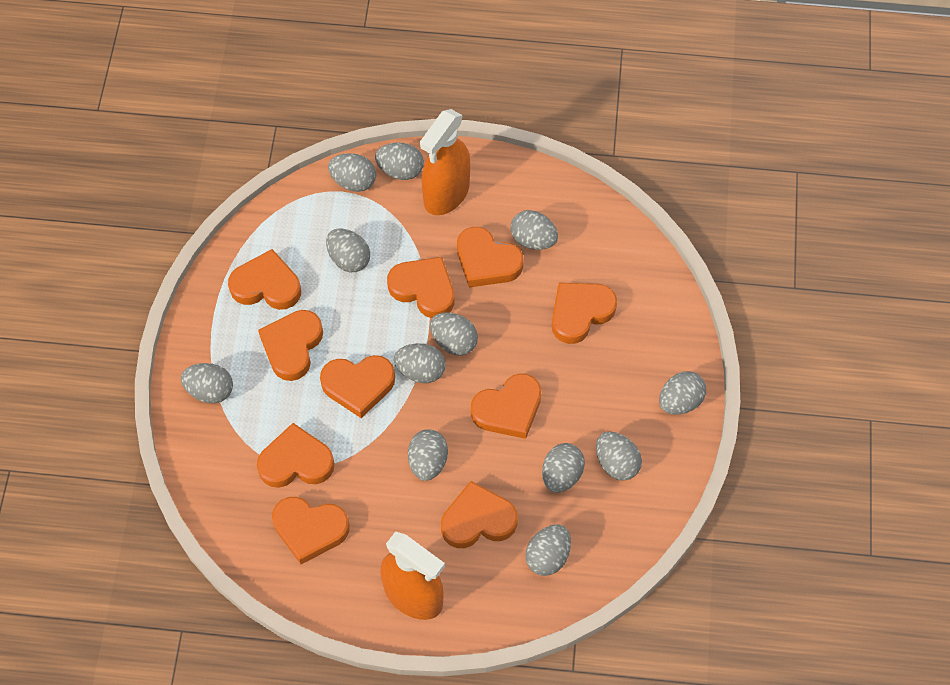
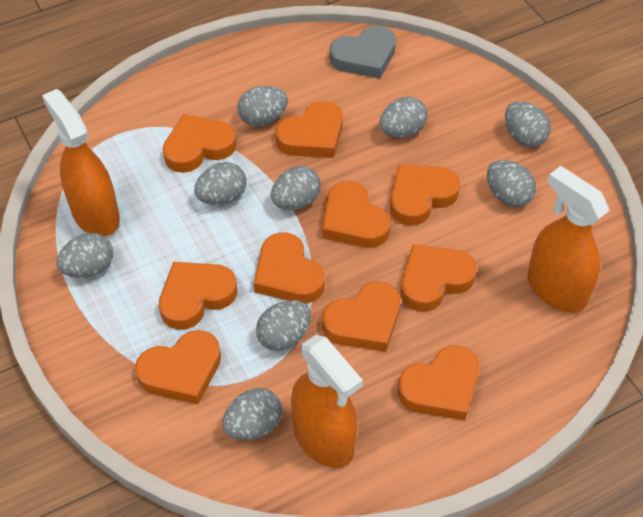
grey egg: [181,363,233,403] [326,229,370,272] [328,153,376,192] [375,143,424,180] [394,343,446,383] [408,429,448,481] [430,312,478,356] [510,210,558,250] [525,524,571,576] [542,443,585,493] [596,432,642,481] [659,371,706,415] = 12 -> [56,233,113,278] [194,162,247,205] [223,388,282,440] [237,86,288,126] [256,300,311,351] [271,166,321,210] [380,97,427,138] [487,160,536,207] [505,101,551,147] = 9
grey heart: none = 0 -> [329,26,396,79] = 1
orange spray bottle: [380,531,445,620] [420,109,470,215] = 2 -> [42,89,120,237] [291,335,363,468] [527,166,610,313] = 3

